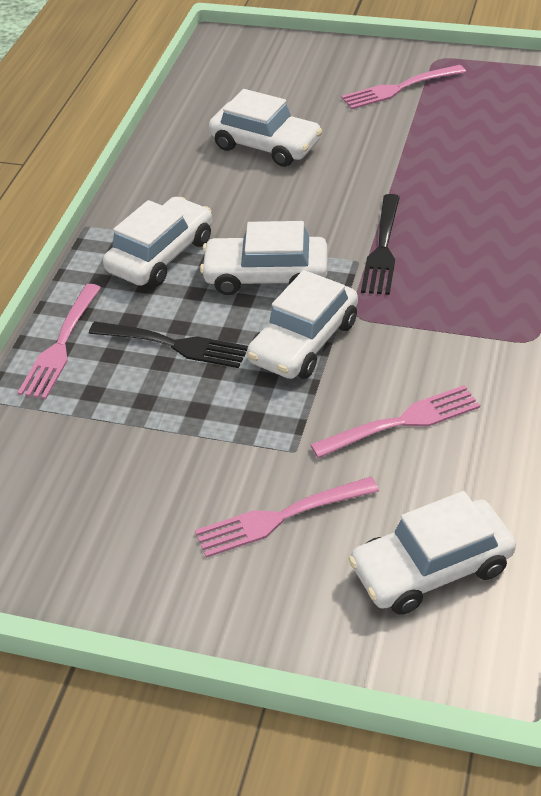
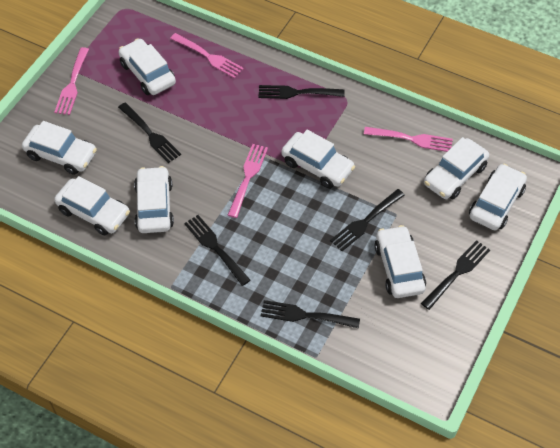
black fork: [89,321,248,368] [361,194,400,295] = 2 -> [118,102,181,163] [184,215,250,286] [259,85,345,99] [261,300,360,328] [330,189,405,251] [421,240,490,310] = 6
white car: [103,197,212,287] [200,221,328,295] [209,89,322,167] [247,270,358,379] [349,491,516,615] = 5 -> [22,121,97,175] [54,176,130,235] [119,38,176,95] [134,166,174,233] [281,130,355,188] [374,225,426,298] [424,137,489,200] [469,164,527,230] = 8

